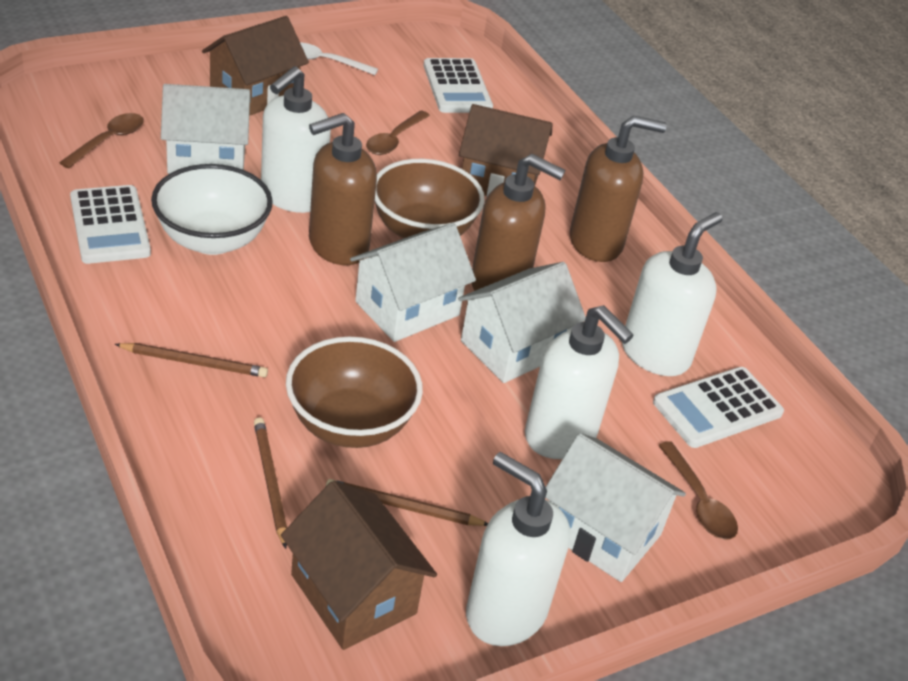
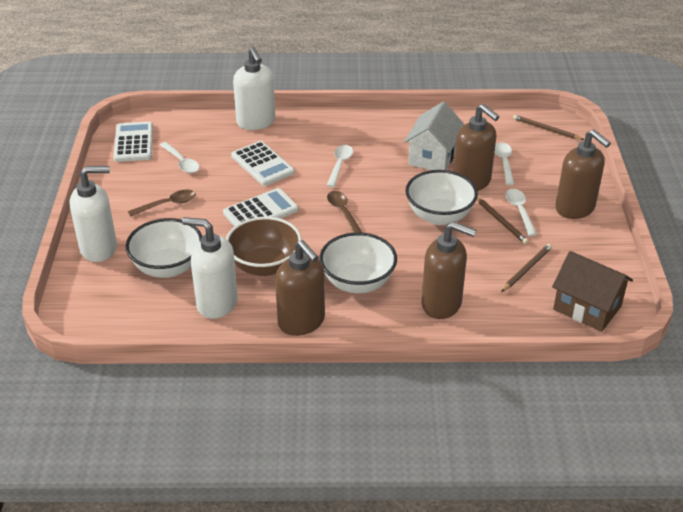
brown bowl: [286,337,423,448] [375,159,485,238] = 2 -> [226,217,302,276] = 1
brown house: [202,16,309,116] [281,481,437,650] [459,104,552,196] = 3 -> [552,251,633,332] = 1
brown soap dispenser: [309,113,377,265] [472,154,565,291] [570,116,667,262] = 3 -> [275,240,325,336] [422,221,477,319] [453,104,499,191] [556,129,611,219] = 4
brown spoon: [59,113,144,168] [366,110,430,155] [658,441,738,540] = 3 -> [128,190,196,217] [327,191,363,233] = 2
white bowl: [151,164,273,255] = 1 -> [126,218,202,278] [319,232,397,293] [405,170,478,225] = 3
white house: [161,84,251,174] [350,223,476,342] [458,262,586,383] [546,433,686,582] = 4 -> [404,102,465,170] = 1
white soap dispenser: [261,66,331,213] [466,452,570,646] [525,305,634,459] [622,212,722,376] = 4 -> [70,166,117,262] [182,217,238,319] [233,47,275,130] = 3
white spoon: [300,42,378,75] = 1 -> [160,142,199,173] [327,145,353,187] [495,142,514,185] [505,189,537,236] = 4

